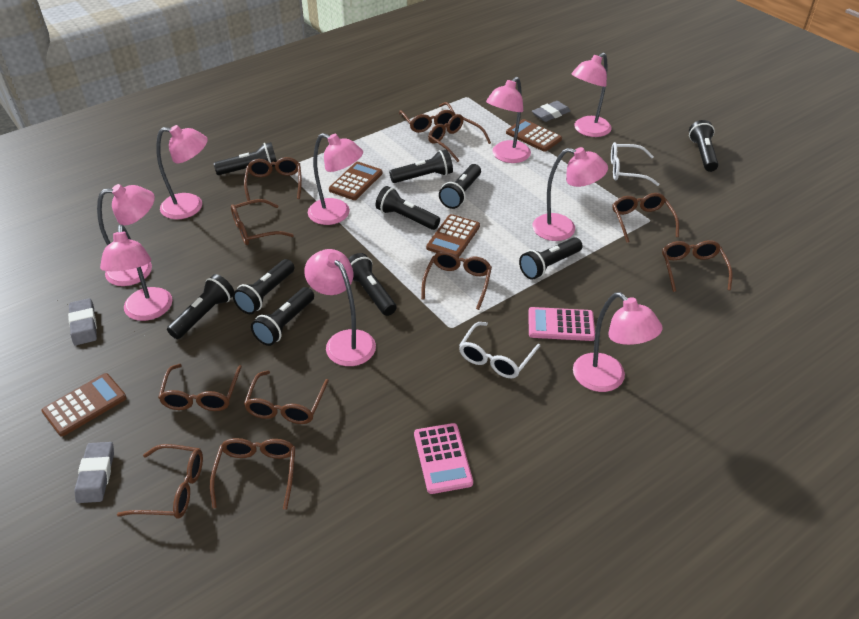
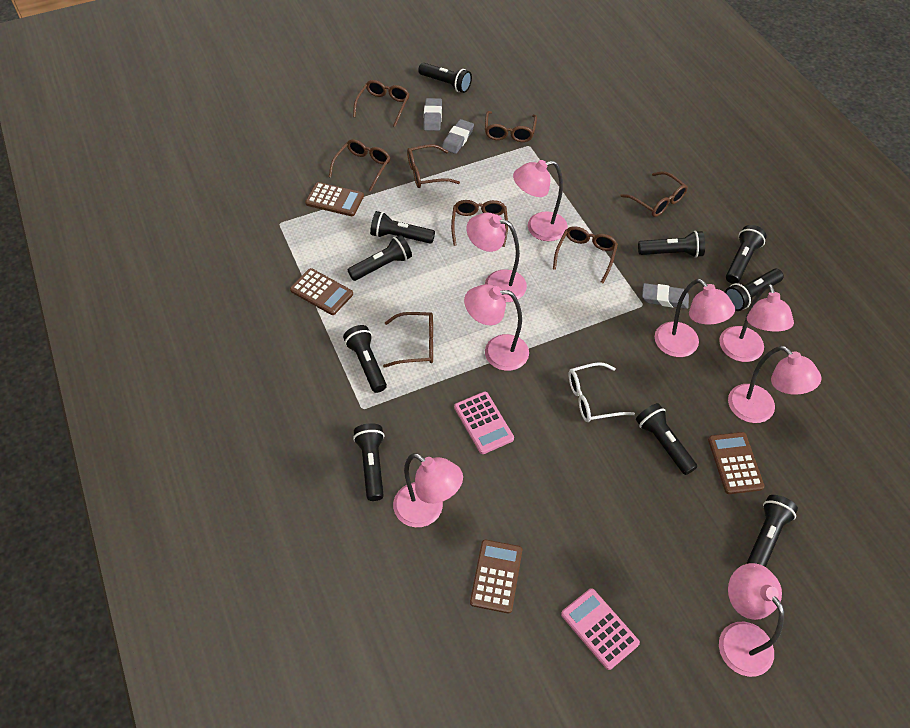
brown glasses: [117,444,203,519] [158,364,242,411] [210,438,295,510] [231,199,294,245] [244,157,302,201] [244,370,329,424] [399,102,456,133] [421,251,492,310] [428,114,491,162] [612,193,679,243] [662,240,733,292] = 11 -> [329,139,390,192] [353,80,410,127] [383,312,433,368] [407,144,460,188] [451,200,508,247] [485,111,537,142] [553,226,618,283] [621,171,688,217] = 8
pink lamp: [97,184,155,286] [100,225,172,321] [156,125,208,219] [304,249,376,366] [308,133,363,225] [486,77,531,163] [532,147,608,241] [572,52,612,137] [573,292,663,392] = 9 -> [393,453,463,527] [464,284,529,371] [466,213,527,302] [513,160,568,241] [655,279,735,357] [719,284,794,362] [719,563,784,677] [728,346,822,423] = 8
white glasses: [459,322,540,379] [611,142,660,186] = 2 -> [568,362,635,422] = 1

